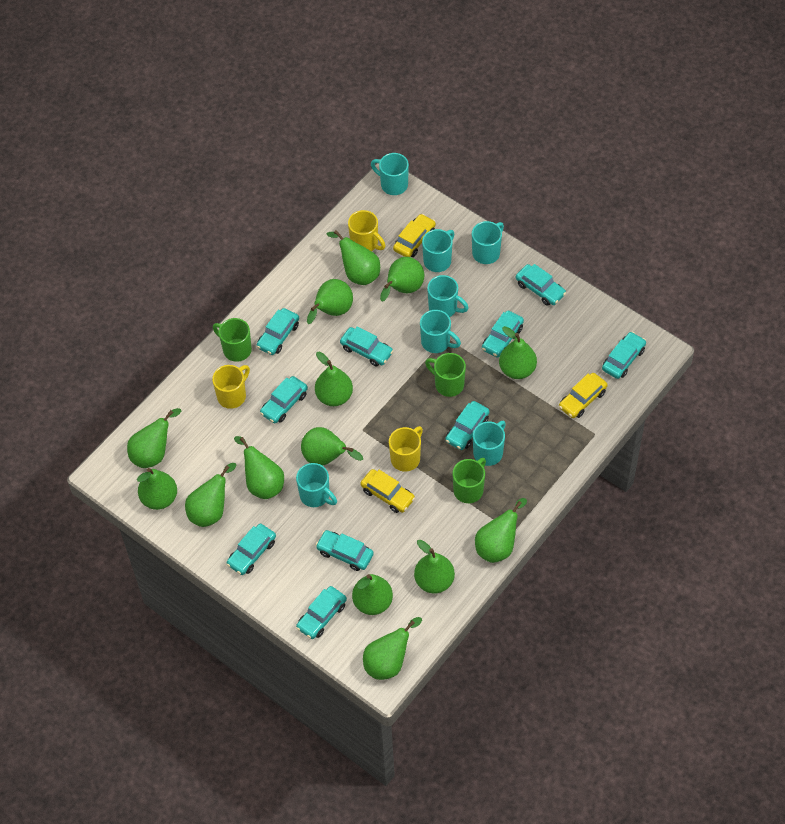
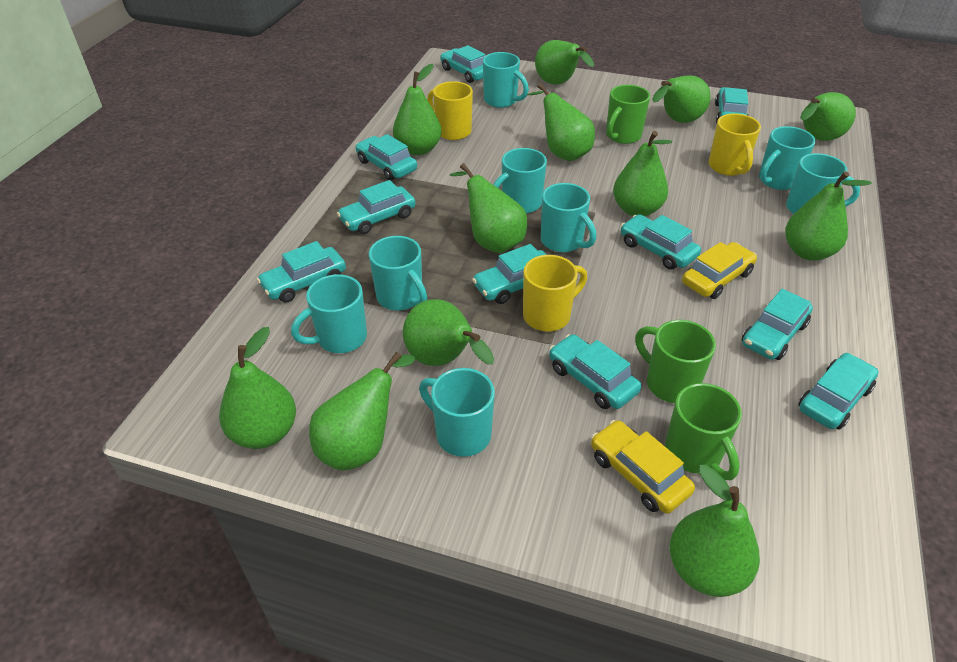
green pear: [127,408,181,468] [137,468,177,510] [185,463,237,527] [234,436,284,499] [301,427,363,466] [307,279,353,324] [315,352,353,406] [327,230,380,285] [352,574,393,615] [363,617,422,680] [380,257,424,302] [414,540,455,594] [475,498,527,563] [499,326,537,379] = 14 -> [219,327,296,449] [309,352,415,471] [393,64,441,155] [403,299,494,366] [450,163,527,253] [527,83,595,161] [535,40,594,85] [613,131,672,216] [652,75,710,123] [670,465,760,597] [785,171,872,261] [800,92,856,141] = 12
turquoise mug: [296,463,337,507] [371,153,409,195] [420,310,461,353] [422,229,454,272] [427,275,468,317] [472,221,504,264] [473,421,506,466] = 7 -> [291,274,367,353] [369,236,427,311] [419,368,495,457] [483,52,529,108] [493,148,547,214] [541,183,596,252] [759,126,815,190] [786,153,860,214] = 8
yellow car: [360,469,415,513] [393,214,436,257] [559,373,608,418] = 3 -> [591,420,695,514] [682,242,757,299] = 2

